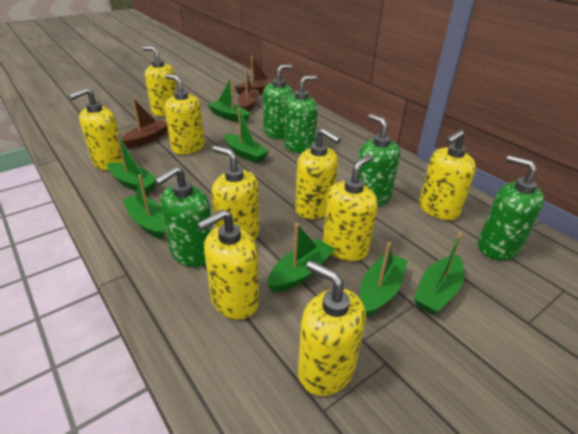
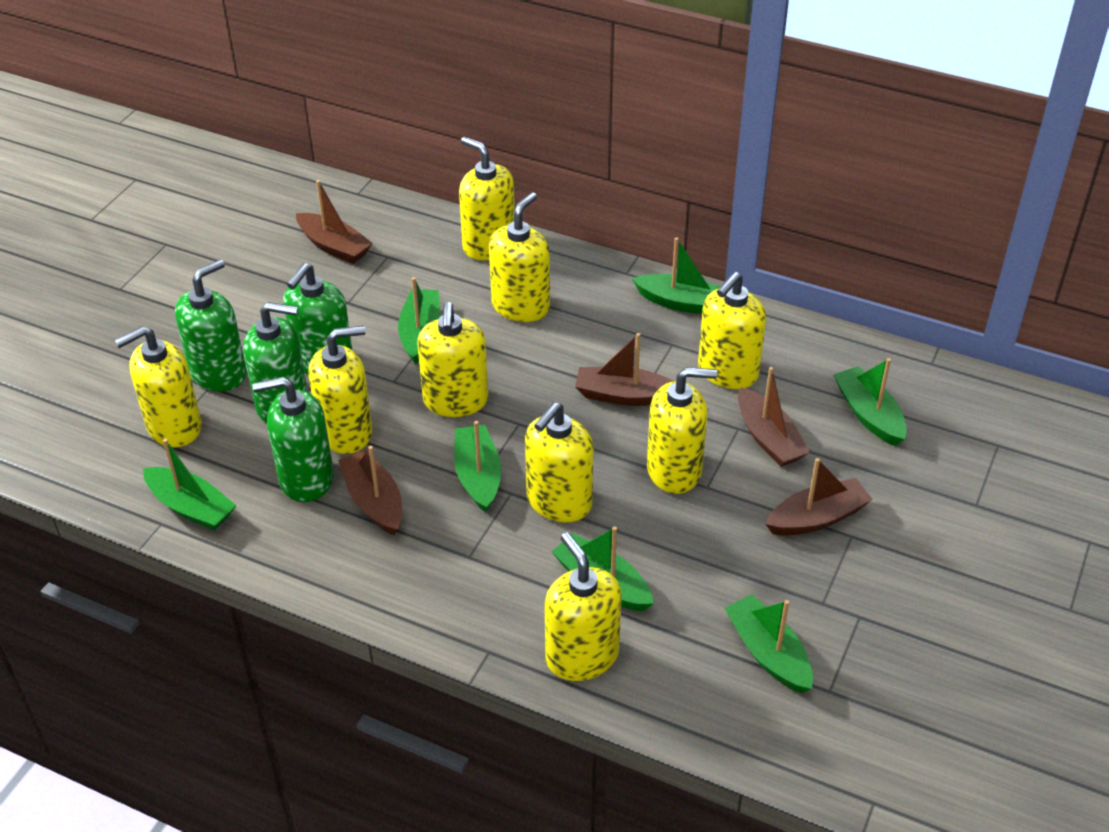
brown boat: [121,98,168,149] [234,56,273,94] [238,69,259,112] = 3 -> [296,180,373,264] [338,446,402,536] [575,333,674,406] [738,367,810,467] [765,458,872,536] = 5
green soap dispenser: [154,166,213,267] [263,64,294,139] [284,75,318,154] [358,114,400,207] [478,155,544,260] = 5 -> [175,259,246,391] [243,302,308,423] [252,377,334,502] [283,263,353,375] = 4

